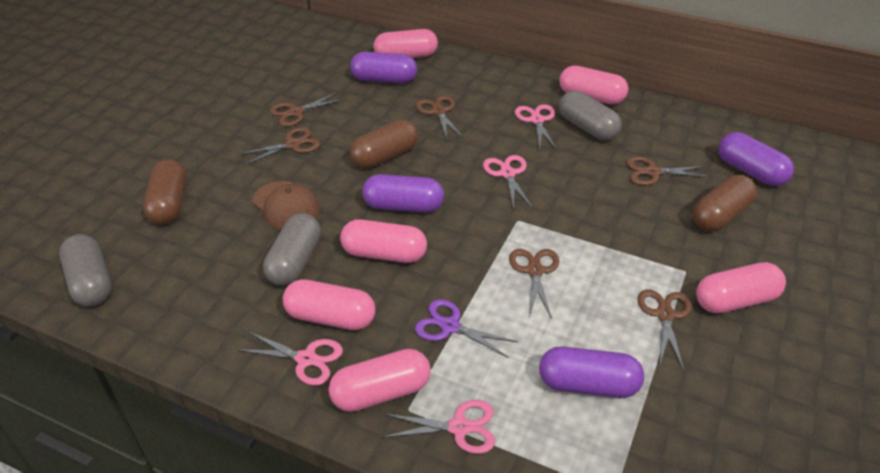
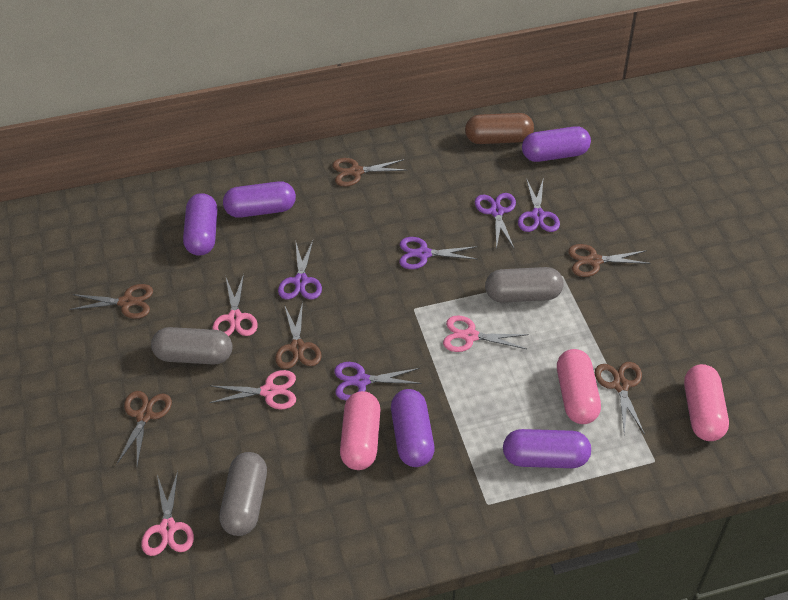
brown cap: [252,181,320,230] = 1 -> none = 0
brown capsule: [143,159,187,225] [350,119,418,169] [693,175,757,232] = 3 -> [465,113,534,144] = 1
pink capsule: [283,280,376,330] [329,349,431,412] [340,219,427,263] [374,29,438,58] [559,66,628,105] [696,262,786,314] = 6 -> [340,391,380,470] [557,349,601,424] [684,364,729,441] = 3
purple capsule: [350,52,417,84] [362,174,444,213] [539,346,644,398] [718,132,794,186] = 4 -> [183,193,217,256] [223,181,296,218] [391,389,435,467] [503,429,591,468] [522,126,591,162] = 5
purple scissors: [415,299,518,358] = 1 -> [278,241,322,299] [334,362,421,401] [399,237,478,269] [475,193,516,250] [518,177,560,232] = 5

